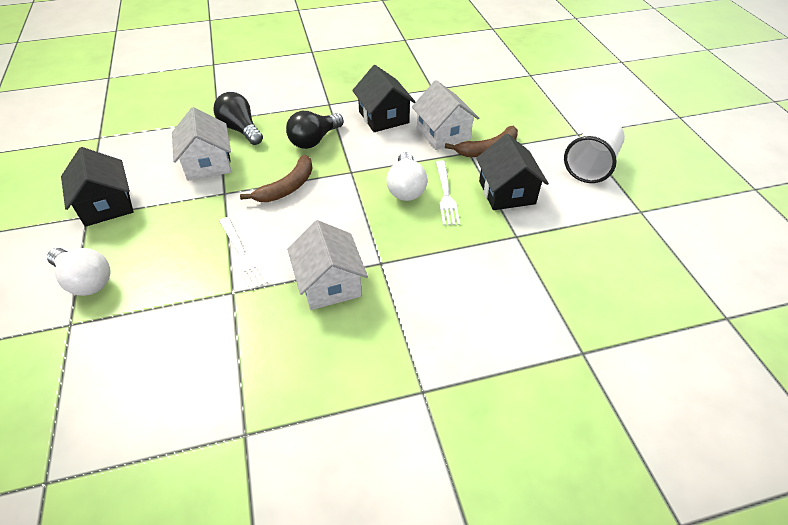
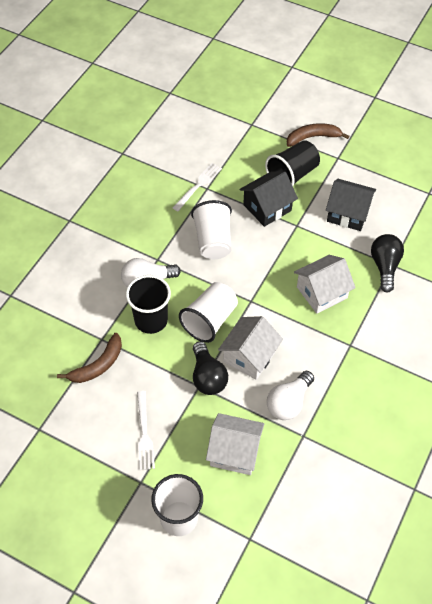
black cup: none = 0 -> [126,275,171,334] [265,140,320,186] = 2
black house: [61,147,134,227] [352,65,415,132] [476,134,549,210] = 3 -> [240,171,298,227] [326,179,376,231] = 2
white cup: [564,119,625,183] = 1 -> [151,474,203,536] [179,282,238,343] [191,200,232,259] = 3

